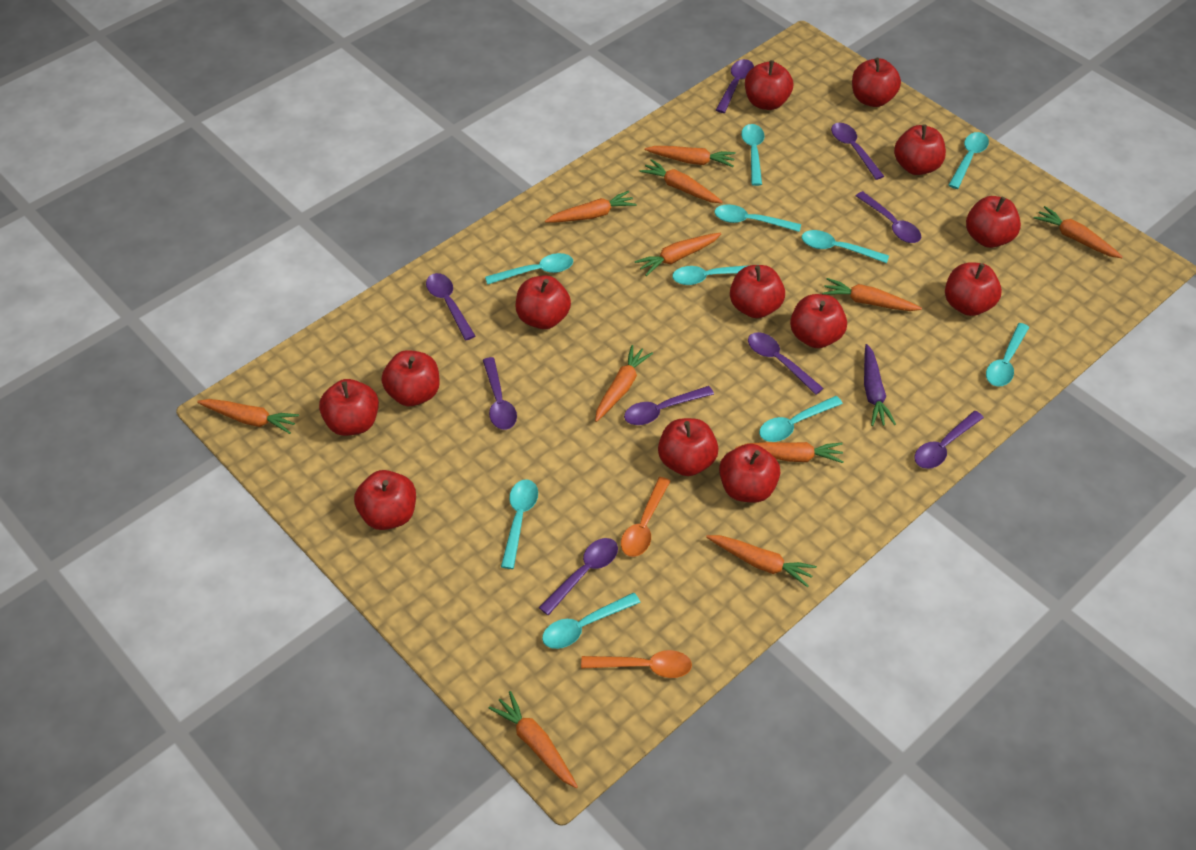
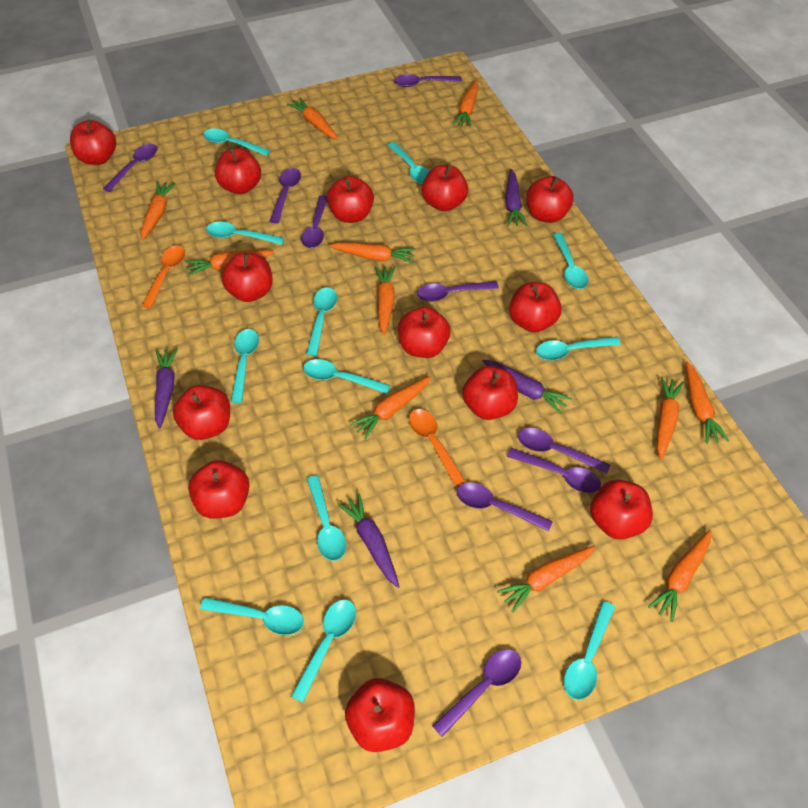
purple carrot: [864,344,896,426] = 1 -> [155,348,178,429] [337,493,400,588] [482,360,572,414] [505,169,527,226] = 4
turquoise spoon: [485,253,573,285] [501,480,538,569] [542,593,640,649] [672,265,750,285] [715,204,801,232] [741,124,765,186] [759,396,843,442] [802,230,889,263] [948,132,989,189] [986,323,1029,387] = 10 -> [200,597,304,635] [203,128,270,156] [206,222,284,245] [231,329,259,403] [291,599,356,703] [303,359,391,394] [306,287,337,356] [307,475,347,561] [388,142,429,184] [536,337,621,360] [553,233,588,289] [564,601,615,700] = 12

